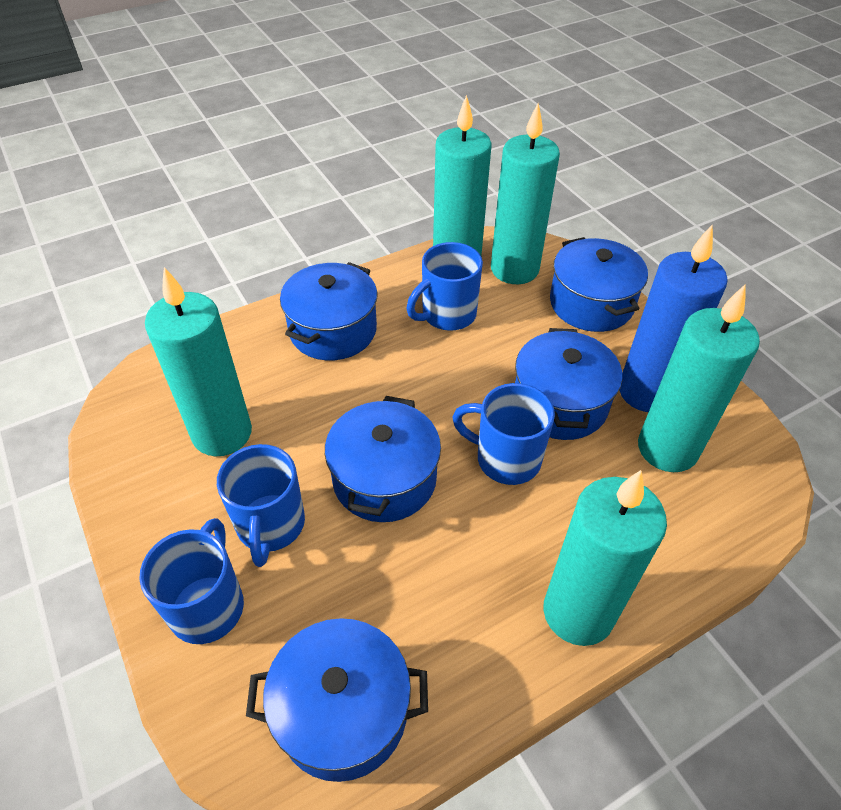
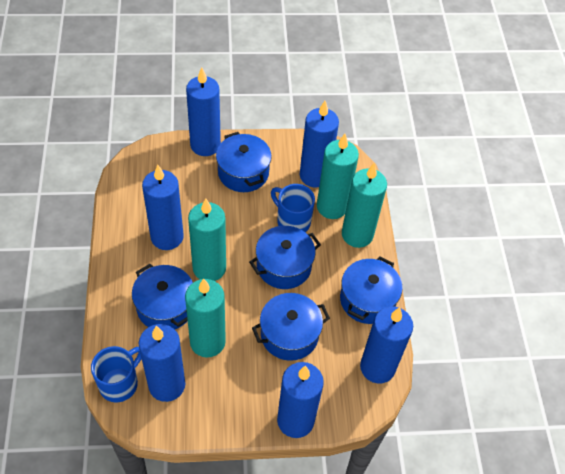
blue candle: [619,225,728,412] = 1 -> [139,324,185,402] [142,165,184,250] [186,67,221,156] [277,362,324,438] [300,101,339,188] [360,307,413,383] = 6
blue mug: [139,518,244,644] [217,444,305,567] [407,242,483,331] [452,383,555,485] = 4 -> [91,346,142,403] [271,184,315,232] = 2
turquoise candle: [145,267,252,456] [433,95,492,255] [491,103,560,284] [543,470,667,646] [638,285,760,472] = 5 -> [185,278,226,358] [188,198,226,281] [317,134,359,219] [342,163,387,248] = 4

